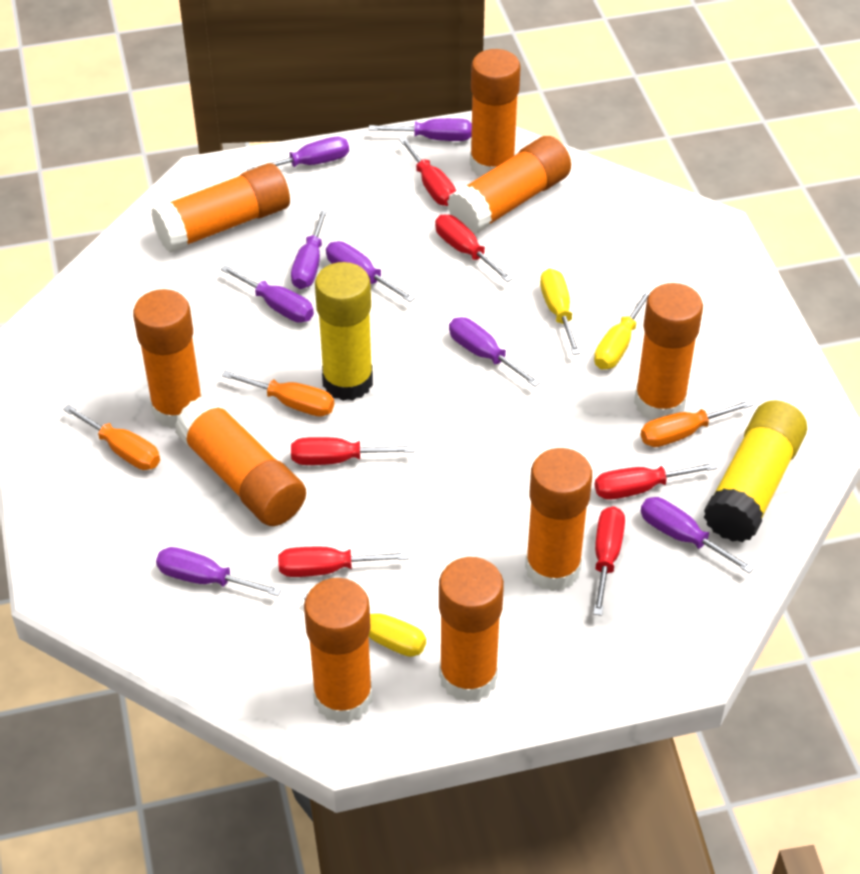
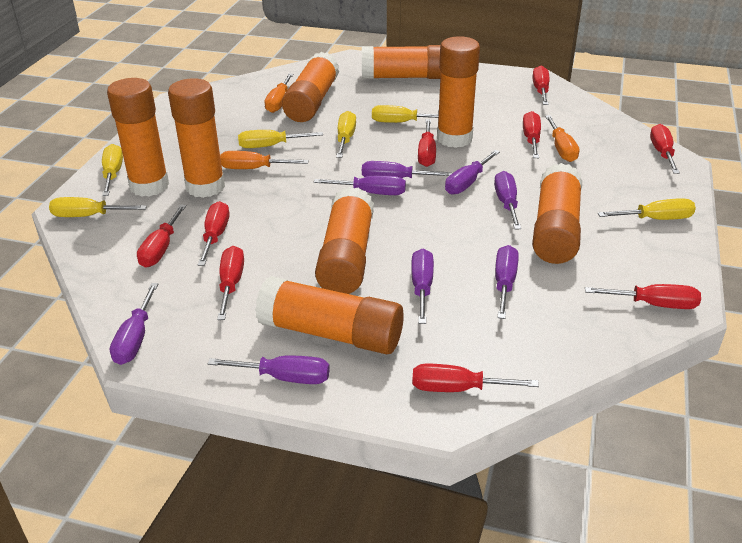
orange glue stick: [133,289,203,429] [151,163,290,252] [174,396,306,526] [304,578,372,723] [439,557,504,702] [447,136,571,235] [470,49,521,176] [525,448,592,591] [634,283,703,420] = 9 -> [107,78,169,197] [168,78,225,198] [255,276,404,354] [282,52,339,122] [315,187,374,294] [362,45,441,79] [437,36,480,148] [532,163,582,264] = 8
red screwdriver: [278,547,409,577] [291,437,415,465] [399,137,456,206] [435,214,513,282] [593,506,625,616] [595,462,717,500] = 6 -> [137,204,186,267] [198,201,229,266] [217,246,244,320] [412,364,539,392] [418,119,436,167] [523,111,541,158] [532,66,549,105] [585,284,701,309] [650,124,680,174] = 9
yellow glue stick: [315,262,373,401] [704,400,807,542] = 2 -> none = 0
yellow screwdriver: [303,592,426,657] [540,268,581,355] [594,290,651,370] = 3 -> [49,197,147,217] [102,144,123,196] [238,130,323,148] [336,111,356,158] [372,105,439,123] [598,198,696,220] = 6

